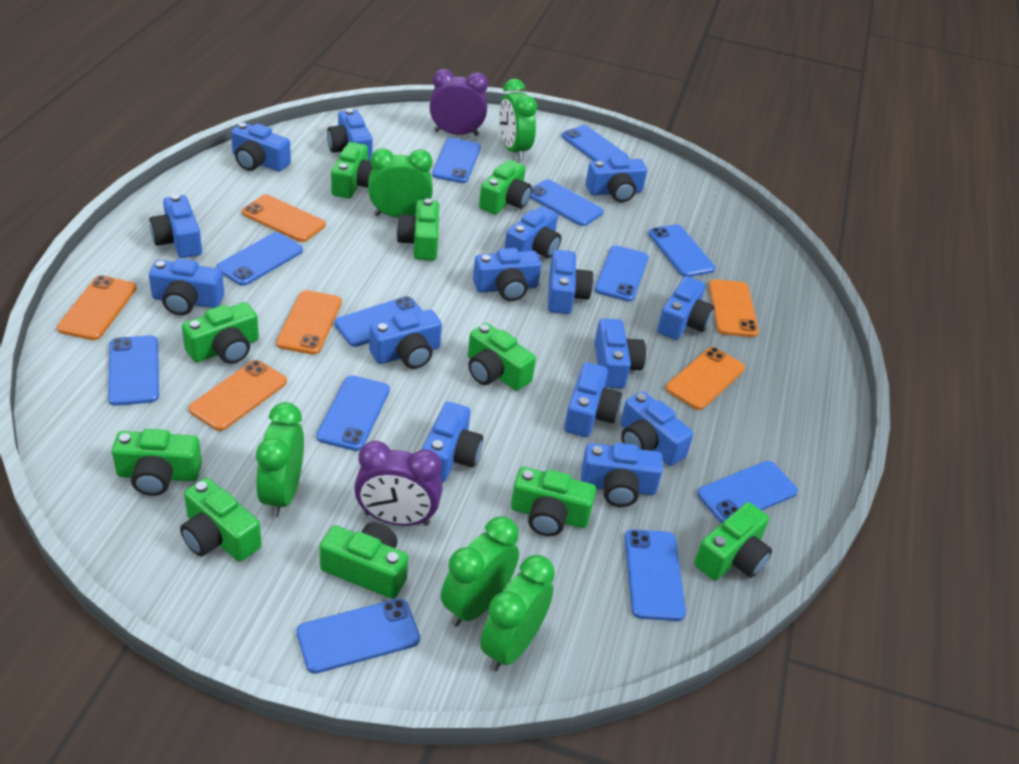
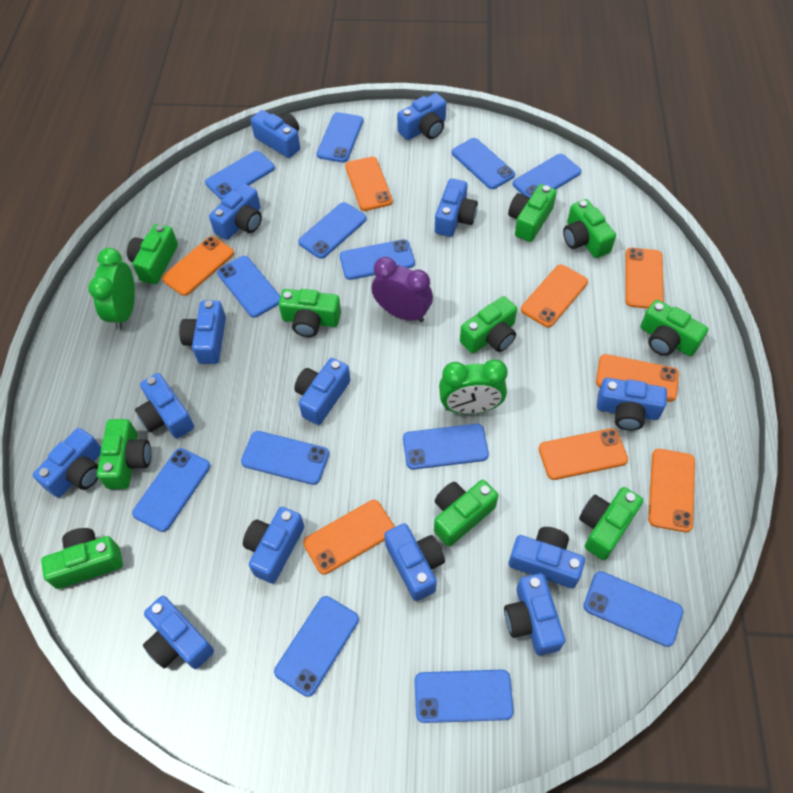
blue camera: [149,194,202,258] [149,258,224,315] [231,123,291,172] [327,109,373,161] [369,310,442,369] [422,402,483,482] [473,248,541,301] [504,206,561,258] [548,250,593,314] [564,362,622,437] [581,443,663,507] [586,155,647,202] [594,318,646,388] [620,391,694,466] [657,276,714,340] = 15 -> [33,428,101,498] [135,373,194,439] [143,596,214,669] [179,300,226,364] [209,183,262,240] [243,507,304,584] [251,110,300,158] [294,358,350,425] [384,523,445,601] [397,93,446,140] [435,178,478,237] [504,573,566,655] [509,527,585,588] [597,378,667,431] = 14
blue phone: [108,335,159,406] [217,232,303,286] [297,598,420,674] [316,375,390,451] [334,296,423,347] [432,138,481,183] [530,179,604,226] [562,125,629,161] [595,245,649,302] [625,529,686,621] [648,224,715,277] [697,461,798,523] = 12 -> [132,448,210,532] [205,151,275,199] [217,256,280,318] [241,431,329,485] [274,596,359,697] [298,202,367,259] [317,112,363,163] [340,239,415,280] [403,424,489,470] [415,669,514,723] [452,138,515,189] [513,154,581,198] [584,571,683,647] = 13
green clock: [256,402,304,517] [368,148,433,217] [441,517,519,627] [480,555,555,671] [499,79,537,160] = 5 -> [88,248,135,330] [439,359,508,414] = 2
orange phone: [57,275,137,340] [189,360,287,431] [242,195,326,242] [276,290,342,355] [666,347,745,410] [709,279,759,337] = 6 -> [162,236,234,296] [303,500,395,575] [345,157,393,211] [521,264,588,327] [539,428,628,480] [596,354,679,402] [625,248,664,309] [648,449,695,532] = 8
purple clock: [354,441,443,526] [429,69,488,136] = 2 -> [371,257,433,322] = 1

